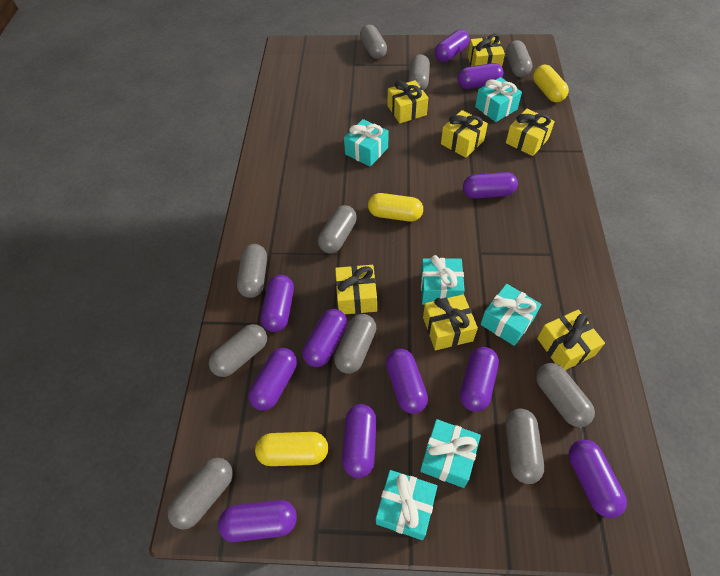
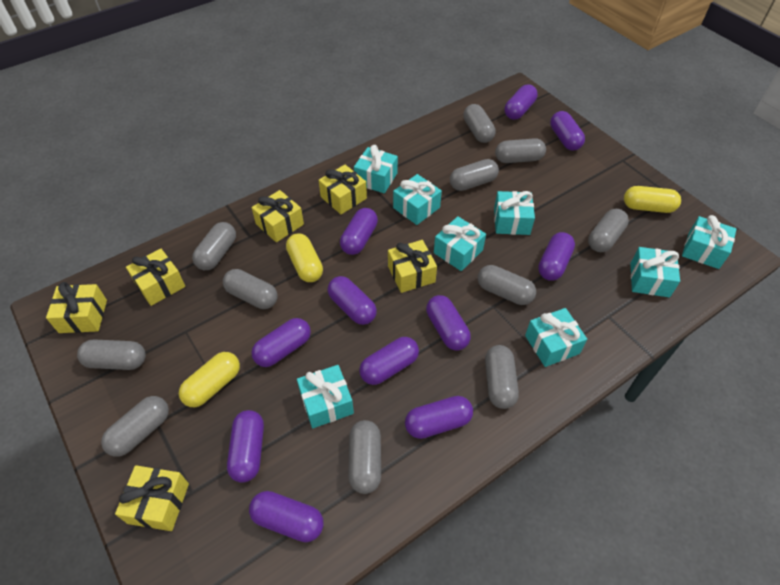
grey capsule: [168,458,233,530] [209,324,267,377] [237,244,267,298] [318,205,357,253] [334,314,376,374] [360,24,387,59] [408,54,430,90] [505,409,544,484] [506,40,532,77] [536,363,595,427] = 10 -> [77,339,146,370] [101,396,169,457] [192,222,236,270] [223,269,278,309] [348,420,381,494] [450,159,499,191] [463,104,496,143] [478,265,536,305] [485,345,519,409] [495,138,546,163] [588,209,629,252] = 11
turquoise gift: [344,119,389,167] [376,470,437,540] [420,419,481,488] [421,255,465,305] [475,77,522,122] [481,284,541,346] = 6 -> [297,365,354,428] [354,145,398,193] [393,174,442,225] [434,216,486,271] [494,191,535,235] [525,308,587,367] [630,247,680,297] [682,215,737,269] = 8
yellow gift: [335,265,377,314] [387,80,428,124] [423,294,478,350] [441,110,488,158] [468,34,505,67] [506,109,555,156] [537,310,605,370] = 7 -> [46,282,107,333] [115,465,189,531] [126,248,185,306] [252,190,304,242] [319,165,367,214] [388,240,437,293] = 6

